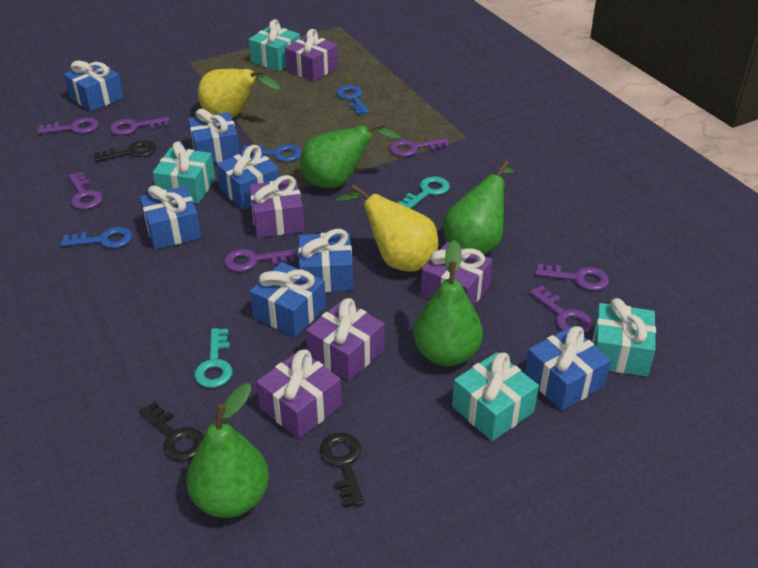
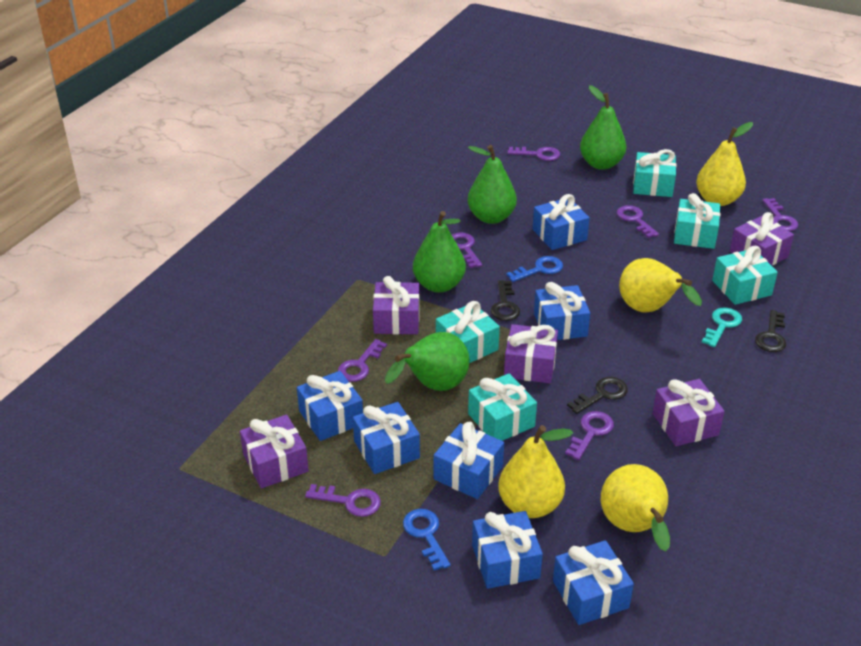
blue key: [61,227,132,248] [240,145,302,162] [336,85,370,115] = 3 -> [403,509,451,571] [507,256,563,282] = 2
turquoise gift: [153,141,215,203] [249,19,300,71] [452,352,539,441] [592,298,656,376] = 4 -> [436,301,500,363] [468,373,537,441] [633,149,677,197] [674,193,720,249] [712,246,778,305] = 5
turquoise key: [194,328,233,388] [398,176,450,209] = 2 -> [702,308,742,347] = 1
yellow pear: [198,69,280,118] [336,184,438,272] = 2 -> [498,425,573,518] [601,464,670,551] [619,258,702,313] [696,122,753,206] = 4

